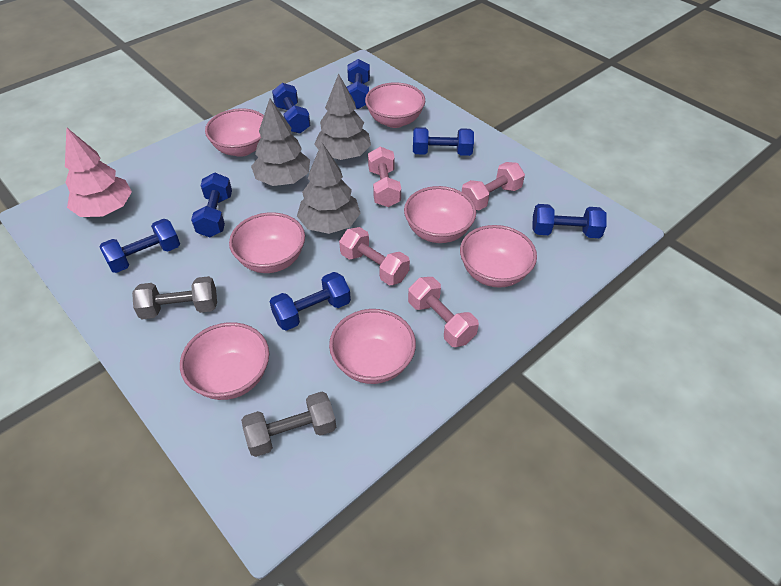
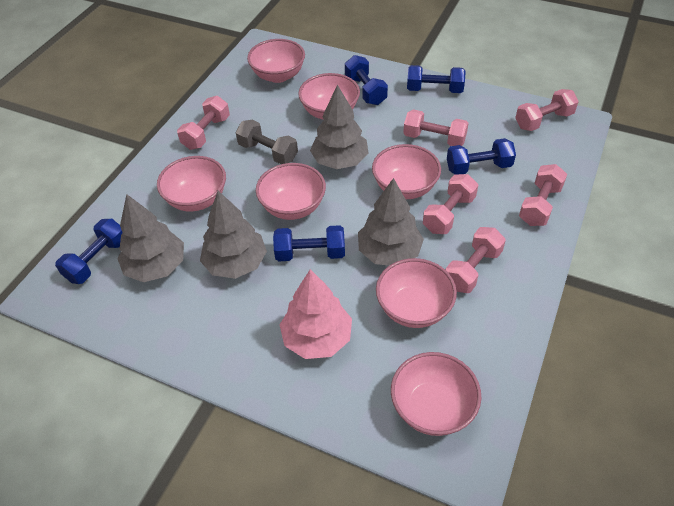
blue dumbbell: [99,219,180,273] [191,173,232,237] [269,272,351,331] [272,83,310,134] [347,59,370,109] [413,127,474,156] [532,204,607,238] = 7 -> [55,219,123,284] [273,225,345,261] [345,55,388,105] [407,65,466,93] [447,138,516,175] = 5
grey dumbbell: [132,276,217,319] [241,392,336,457] = 2 -> [236,120,298,164] = 1
grey tree: [251,99,310,186] [297,143,361,234] [314,73,371,160] = 3 -> [117,194,184,282] [200,191,267,279] [310,85,369,169] [358,178,424,266] = 4
pink dumbbell: [339,227,410,285] [368,147,401,207] [408,277,479,347] [462,162,525,211] = 4 -> [177,96,230,150] [403,109,469,146] [423,174,478,234] [446,227,506,293] [515,89,579,131] [519,164,567,226] = 6

